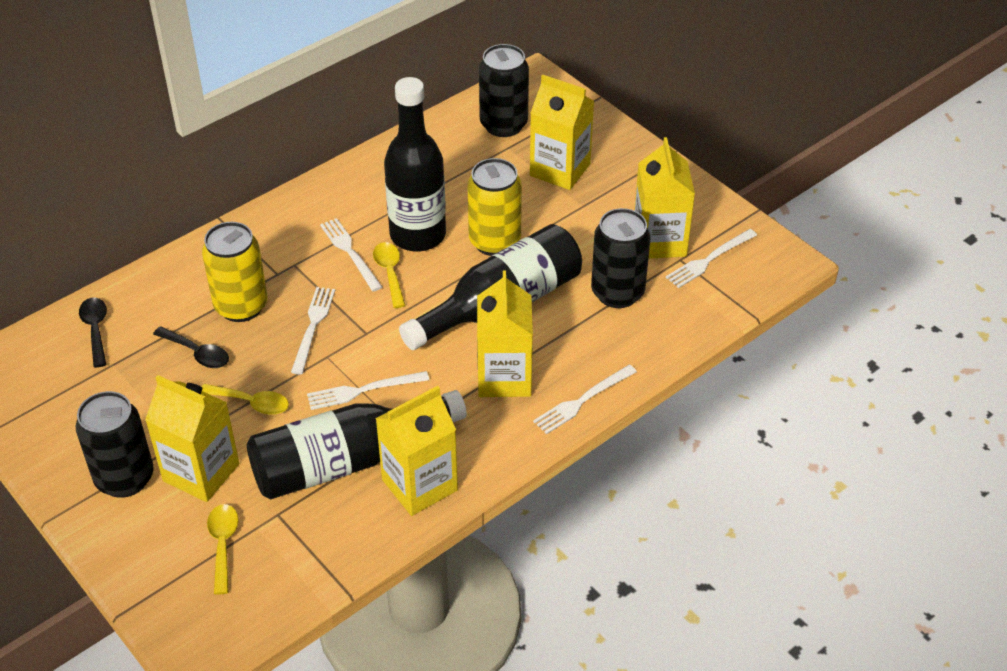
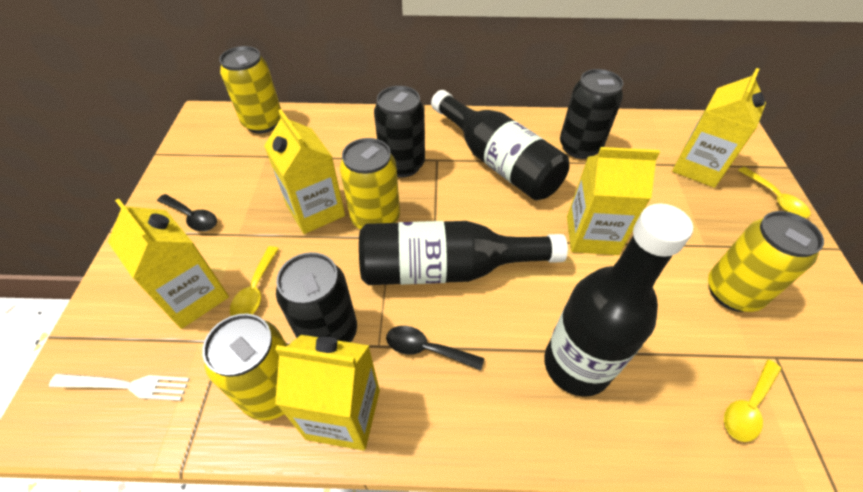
white fork: [291,287,335,374] [307,371,429,410] [320,218,382,292] [533,365,637,434] [666,229,757,288] = 5 -> [49,374,190,401] = 1
yellow can: [202,222,267,322] [467,158,522,256] = 2 -> [202,313,287,421] [219,46,281,133] [340,138,400,229] [708,211,824,312] = 4

